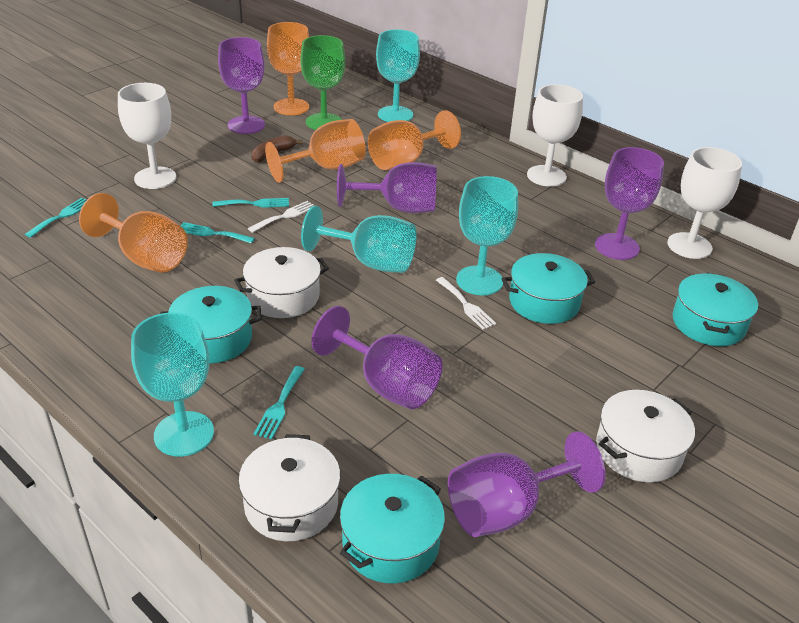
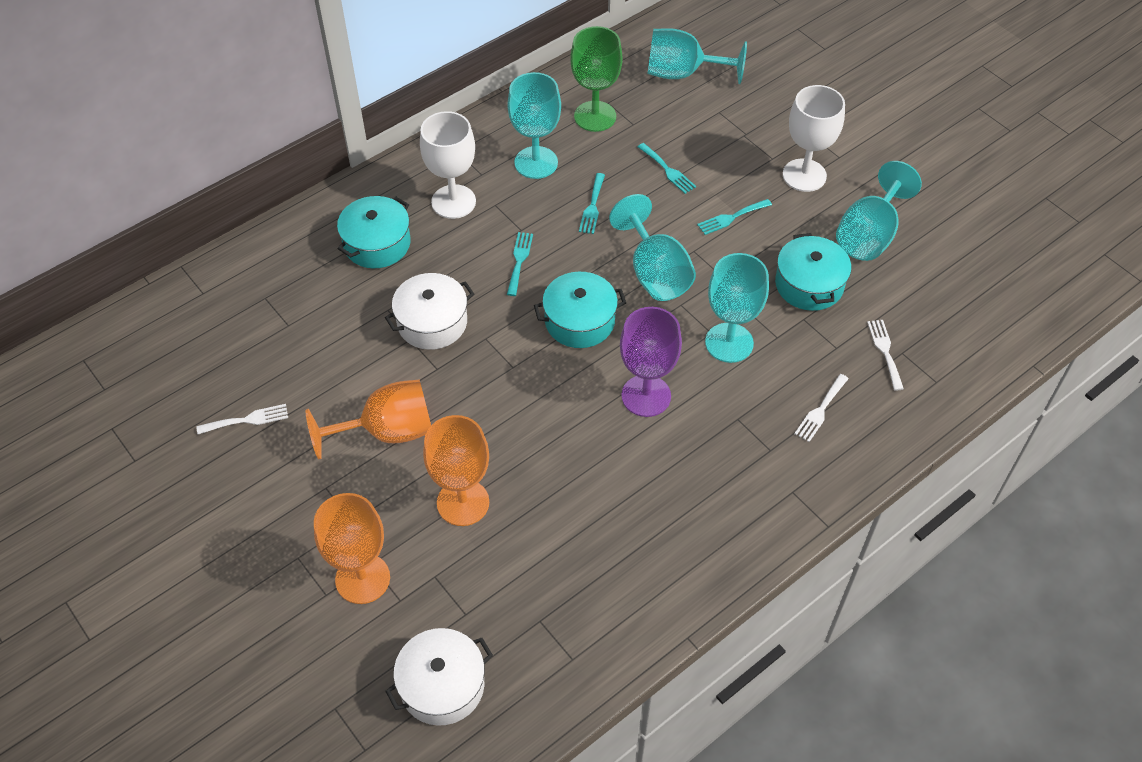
brown banana: [251,135,303,163] = 1 -> none = 0
orange goblet: [79,193,188,273] [265,119,366,183] [267,22,309,115] [368,110,461,170] = 4 -> [306,379,431,459] [314,493,390,604] [423,415,489,526] = 3
purple goblet: [218,37,265,134] [311,306,443,409] [337,162,437,213] [448,431,605,537] [595,147,664,260] = 5 -> [620,307,682,417] = 1
turquoise goblet: [131,312,214,457] [301,206,416,273] [376,29,420,122] [456,176,518,295] = 4 -> [507,72,561,179] [609,194,696,301] [648,28,747,84] [705,253,769,363] [836,161,922,261] = 5
turquoise pot: [160,286,261,363] [340,474,445,584] [502,253,595,324] [673,273,758,346] = 4 -> [337,196,411,268] [534,272,626,348] [775,233,851,311] = 3
white fork: [248,201,314,233] [436,277,496,330] = 2 -> [196,404,288,434] [794,374,849,442] [867,320,904,391] = 3
white goblet: [118,83,176,189] [527,84,583,187] [667,147,742,259] = 3 -> [420,111,476,219] [783,85,845,192] = 2
white pot: [234,247,329,318] [238,434,341,541] [596,390,695,483] = 3 -> [385,273,474,350] [385,628,493,726] = 2

